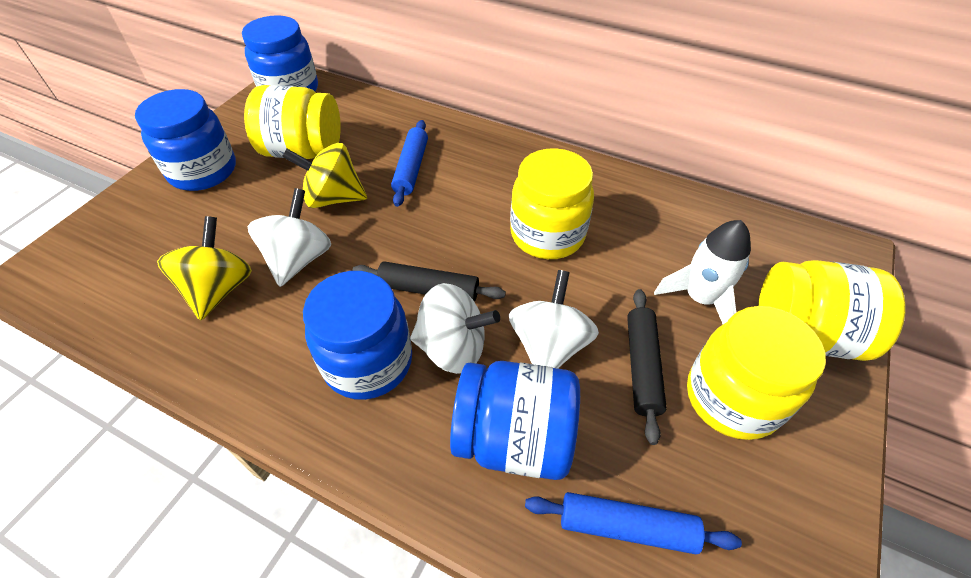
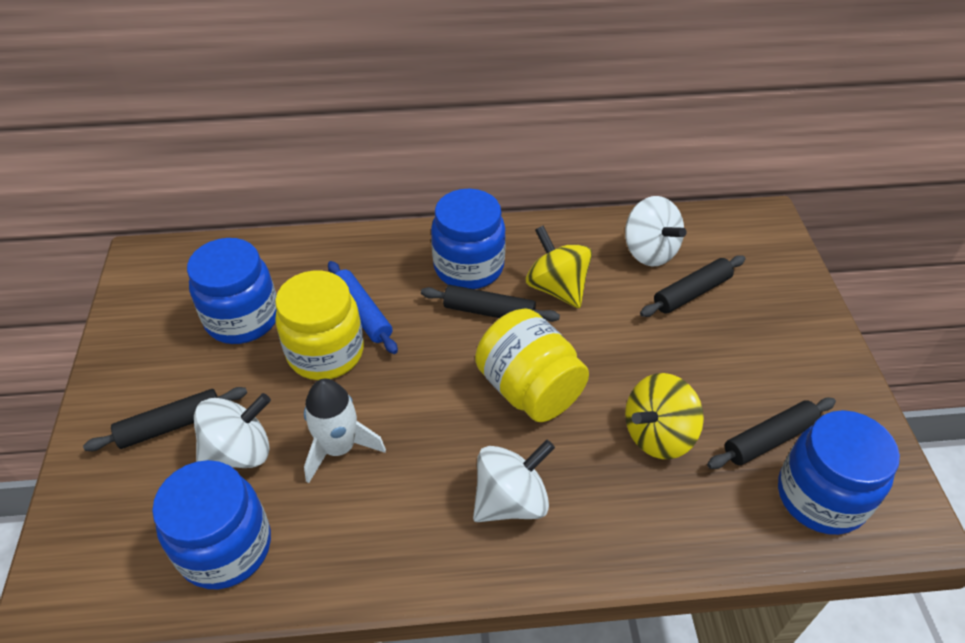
black rolling pin: [352,261,506,302] [627,289,667,445] = 2 -> [83,387,247,451] [421,285,560,322] [640,255,745,317] [707,398,836,469] = 4
blue rolling pin: [391,120,428,207] [525,492,742,554] = 2 -> [328,261,398,354] = 1
yellow jar: [244,85,341,159] [510,148,594,259] [687,306,826,440] [758,260,906,361] = 4 -> [275,271,364,380] [475,308,589,422] = 2

